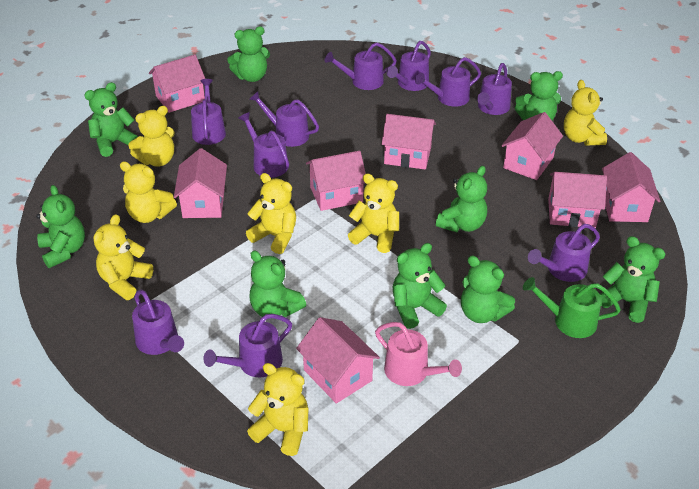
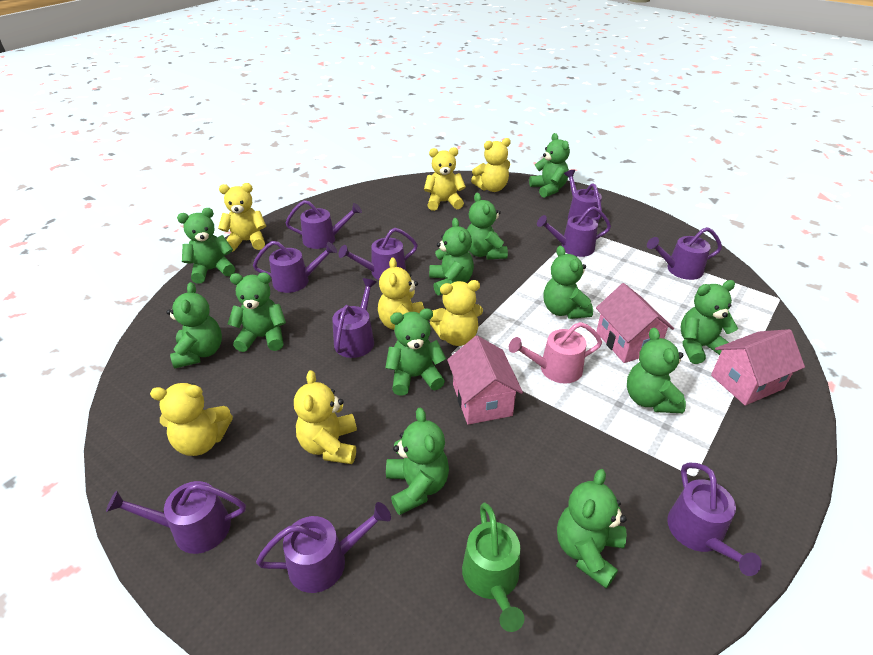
green teddy bear: [36,185,85,268] [85,82,138,157] [227,26,270,82] [249,250,306,319] [393,243,447,329] [436,166,487,232] [461,256,515,323] [515,71,563,120] [600,236,666,323] = 9 -> [166,282,222,369] [177,208,235,284] [228,272,286,352] [385,308,446,396] [386,407,449,515] [429,218,474,295] [467,193,508,259] [529,133,570,198] [544,246,593,319] [557,469,626,589] [627,328,686,413] [681,280,738,364] = 12
pink house: [149,55,205,113] [174,148,227,218] [296,317,380,404] [306,151,366,211] [382,114,436,170] [501,112,563,180] [548,172,607,228] [602,152,661,222] = 8 -> [447,336,523,425] [596,283,674,363] [711,329,805,405] = 3

